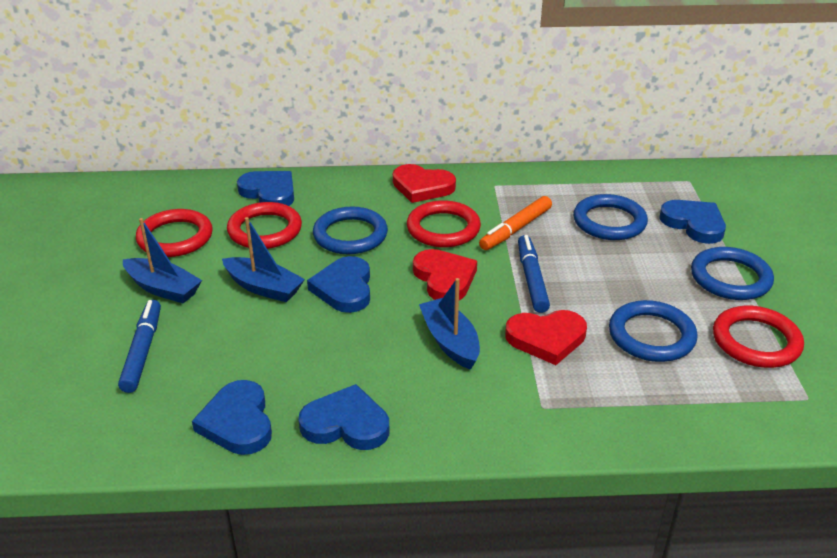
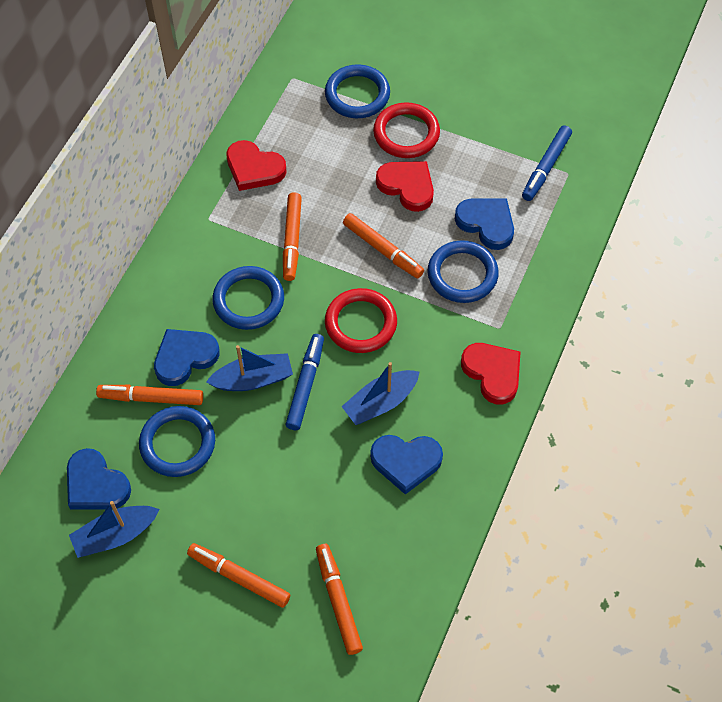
blue heart: [192,380,272,455] [237,171,294,206] [298,384,389,450] [307,256,370,313] [659,200,726,244] = 5 -> [67,448,131,510] [154,329,220,386] [370,435,443,494] [455,198,514,250] = 4
orange marker: [479,196,552,250] = 1 -> [96,385,203,405] [187,543,291,608] [283,192,302,281] [316,544,363,655] [343,213,424,278] = 5
red ring: [136,209,213,257] [227,202,302,249] [407,200,481,247] [713,306,804,368] = 4 -> [325,288,397,353] [373,102,440,158] = 2

